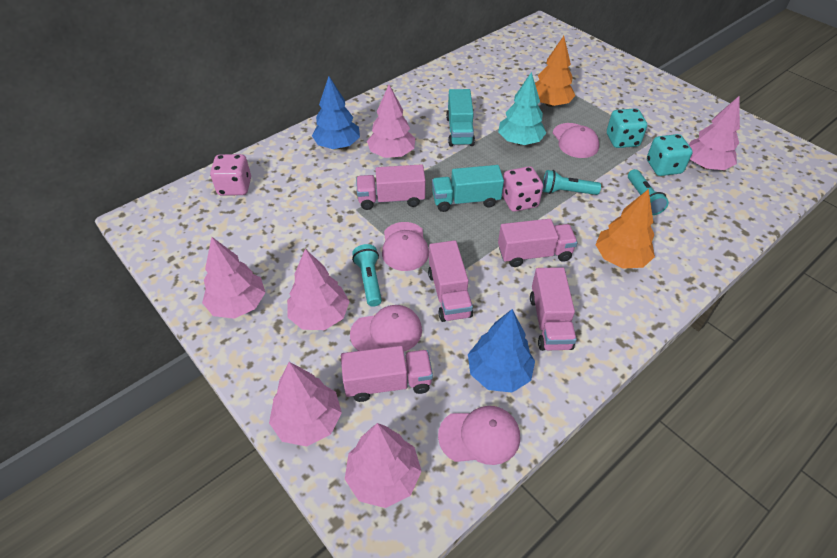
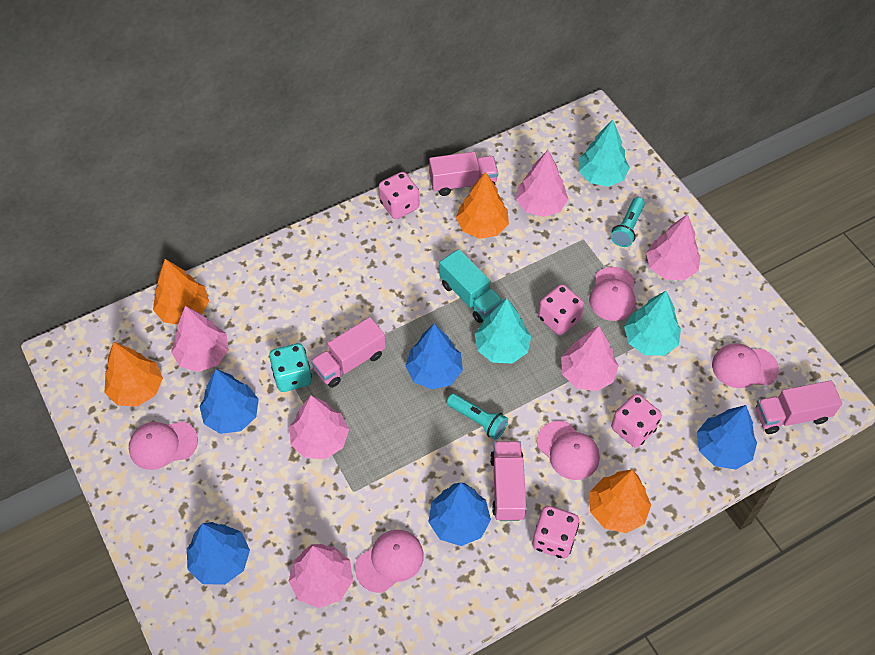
blue tree: [312,76,360,149] [468,309,535,393] = 2 -> [187,522,250,585] [200,369,259,434] [405,324,463,389] [428,483,491,546] [697,405,757,470] = 5
orange tree: [535,36,575,107] [595,189,655,269] = 2 -> [105,342,163,407] [153,259,209,324] [456,172,509,239] [590,470,651,533] = 4
pink cap: [350,305,422,351] [382,222,429,271] [438,406,520,465] [553,123,599,158] = 4 -> [129,421,198,470] [355,530,424,593] [537,421,600,480] [589,267,636,321] [712,343,779,388] = 5
pink dice: [210,154,251,196] [502,166,543,212] = 2 -> [379,172,419,219] [532,506,579,559] [538,284,584,335] [611,394,662,448] = 4
pink truck: [341,346,433,402] [356,164,426,210] [428,240,473,322] [498,219,578,267] [530,267,577,351] = 5 -> [311,317,386,388] [429,152,498,196] [490,441,526,521] [756,380,842,434] = 4
turquoise dice: [607,108,647,148] [647,134,693,176] = 2 -> [269,343,312,392] = 1
turquoise flashlight: [352,244,382,307] [543,170,601,195] [628,169,669,215] = 3 -> [447,393,508,440] [611,197,645,247] = 2
turquoise tree: [498,72,546,145] = 1 -> [475,298,531,363] [579,119,630,187] [624,291,681,356] = 3
turquoise truck: [432,165,504,212] [446,89,475,146] = 2 -> [440,249,503,323] = 1

